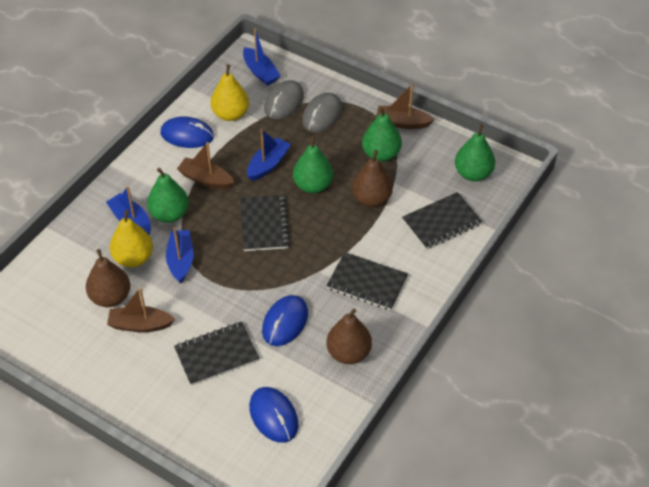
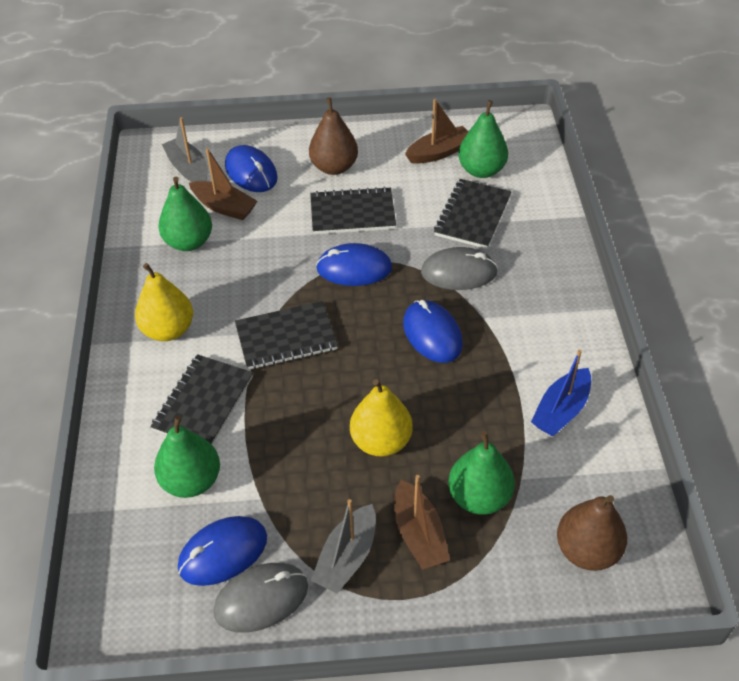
blue boat: [106,186,151,235] [166,228,194,283] [243,29,280,86] [247,129,291,181] = 4 -> [531,350,591,436] = 1
blue mouse: [160,116,214,148] [249,387,298,443] [262,295,308,346] = 3 -> [178,516,267,586] [225,145,278,192] [316,243,392,286] [403,300,463,363] = 4
brown pear: [86,249,130,307] [326,309,372,364] [352,150,393,207] = 3 -> [309,97,358,175] [557,495,627,571] = 2
grey boat: none = 0 -> [162,117,208,182] [311,499,376,593] = 2

